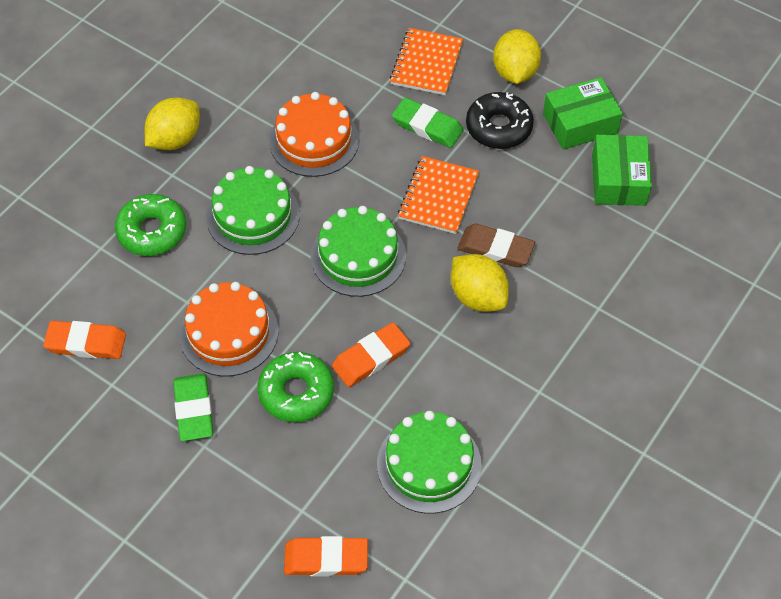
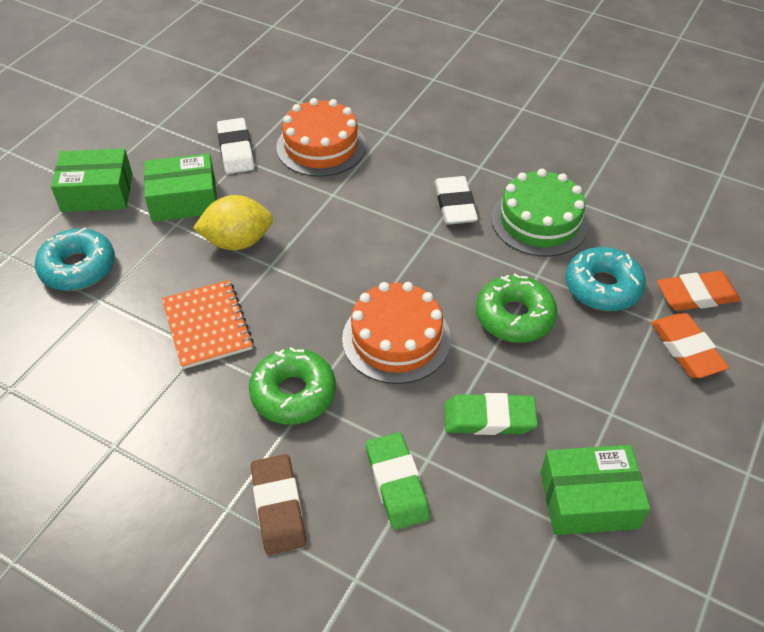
black donut: [466,92,534,149] = 1 -> none = 0
green box: [543,77,623,150] [592,135,652,206] = 2 -> [51,149,132,212] [144,153,217,222] [540,445,650,535] = 3
green cake: [206,166,300,255] [311,206,406,297] [377,411,482,514] = 3 -> [491,169,589,257] = 1
orange eraser: [43,321,126,359] [284,536,368,576] [332,322,410,387] = 3 -> [651,313,729,378] [657,271,741,311] = 2
orange notebook: [390,28,463,95] [398,156,479,234] = 2 -> [162,280,254,369] = 1
turquoise donut: none = 0 -> [35,227,115,291] [566,247,646,311] = 2
white eraser: none = 0 -> [217,118,254,174] [435,176,478,225] = 2
yellow lemon: [145,98,200,150] [451,254,509,312] [493,29,541,84] = 3 -> [193,195,273,250] = 1

